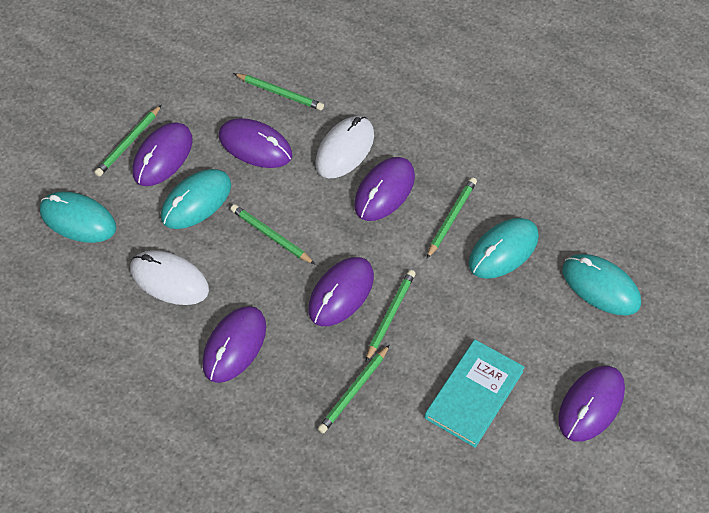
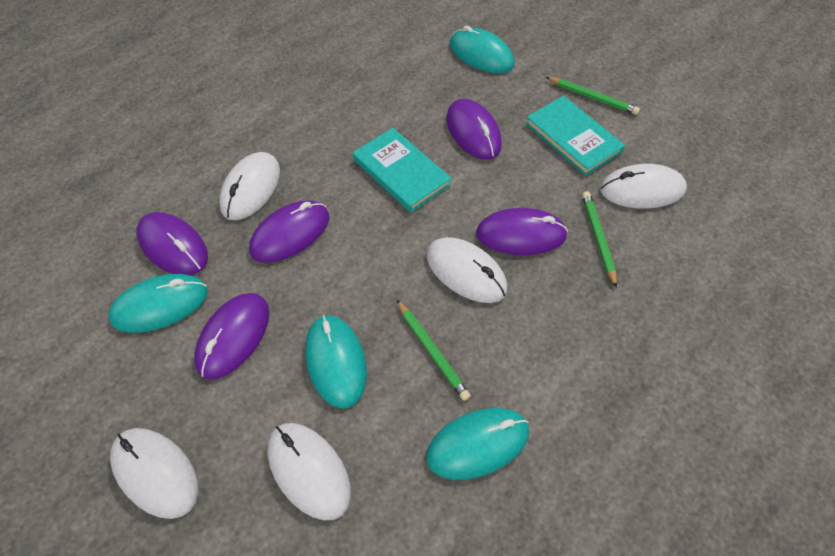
green pencil: [94,105,161,177] [230,204,315,264] [233,73,324,110] [318,344,390,434] [366,270,415,362] [427,177,477,258] = 6 -> [397,300,471,401] [546,77,640,115] [582,191,617,288] = 3
purple mouse: [132,122,193,186] [202,306,266,383] [219,118,292,168] [308,257,374,326] [354,157,415,221] [558,366,625,442] = 6 -> [136,212,208,275] [194,293,269,380] [249,200,329,263] [446,99,502,160] [476,208,568,255] = 5
turquoise book: [424,339,525,448] = 1 -> [353,128,452,213] [525,96,625,176] = 2
white mouse: [130,250,209,305] [315,116,374,178] = 2 -> [110,428,198,519] [219,152,280,220] [267,423,351,521] [427,237,507,303] [600,164,687,209] = 5

